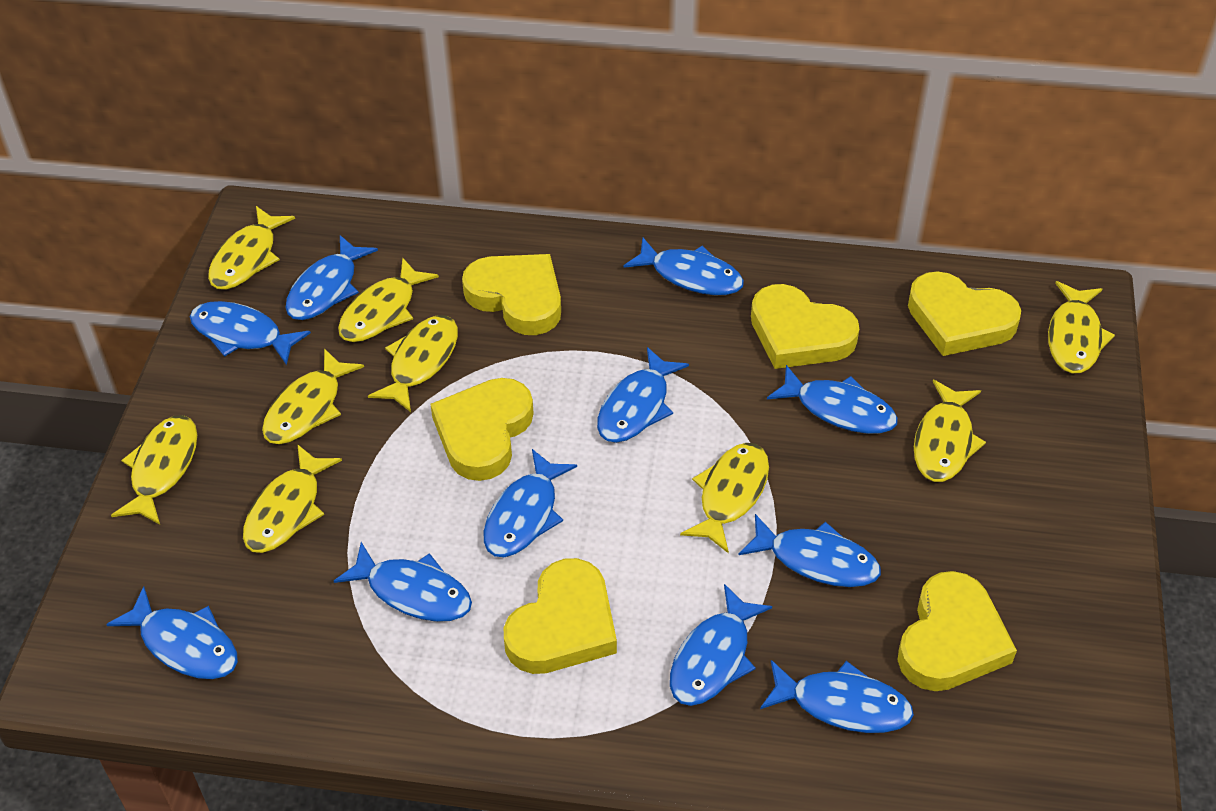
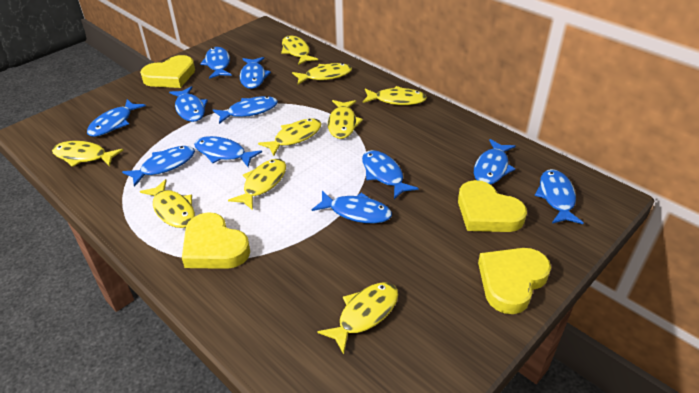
yellow heart: [430,378,534,481] [462,254,561,335] [504,558,617,674] [751,284,859,369] [898,571,1017,691] [908,271,1021,356] = 6 -> [140,55,195,88] [182,212,250,269] [458,180,527,232] [478,248,551,314] = 4

